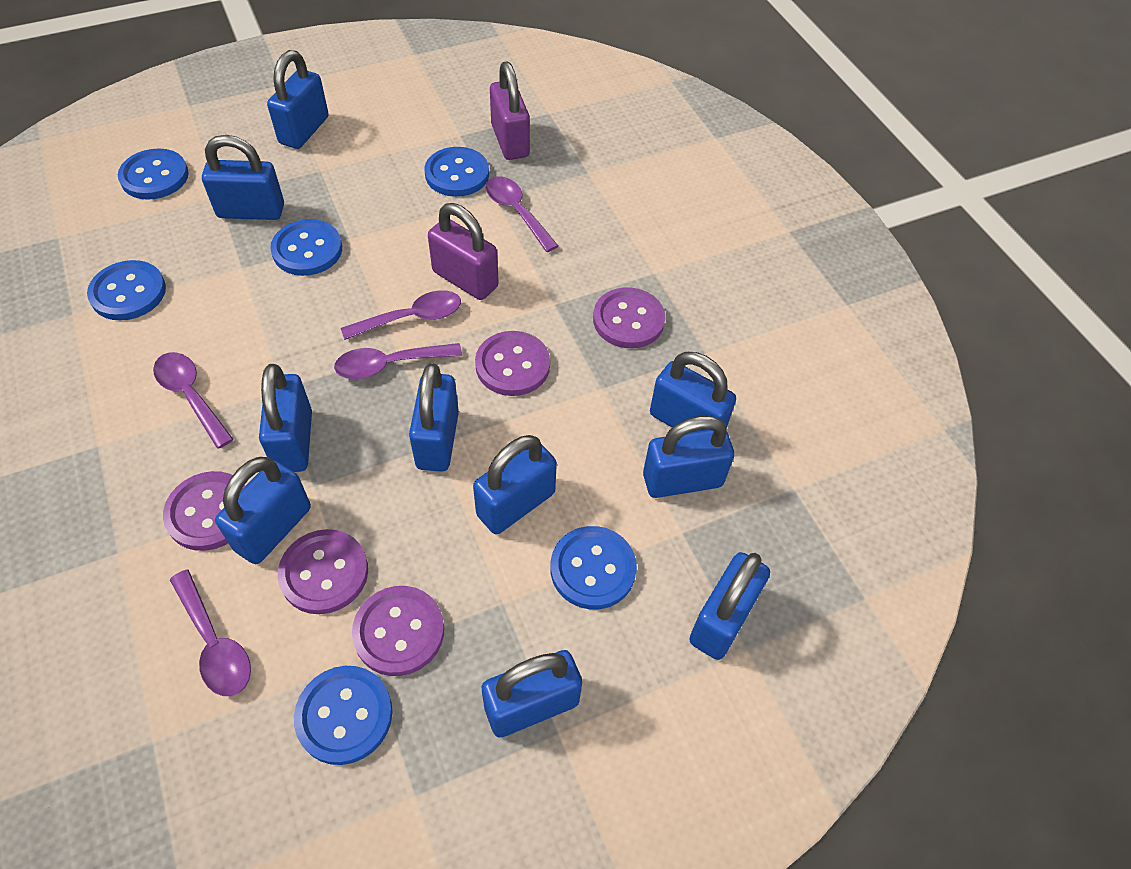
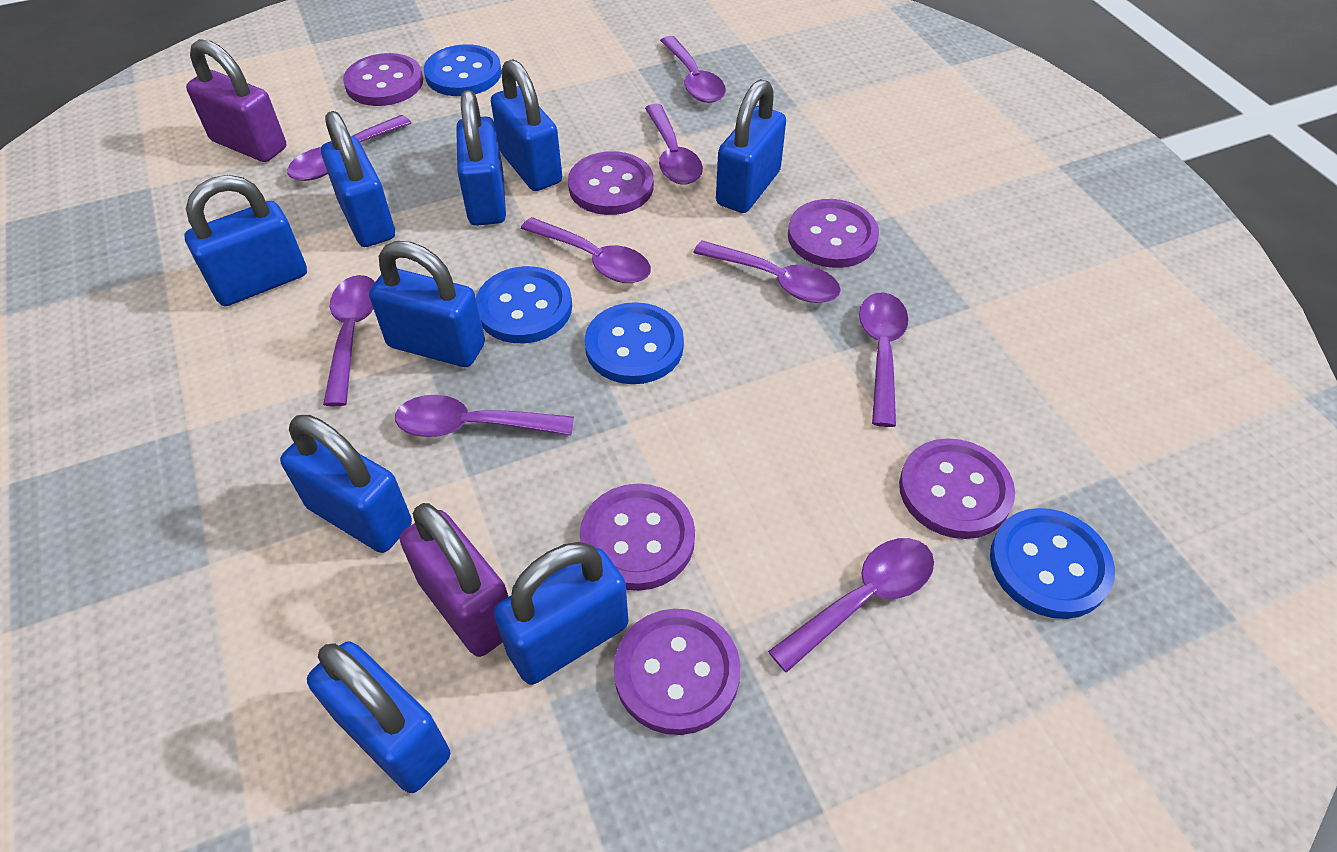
blue button: [87,260,166,321] [118,148,189,200] [270,219,342,276] [294,666,393,765] [424,147,489,197] [550,526,637,609] = 6 -> [424,44,502,96] [476,266,572,343] [585,302,684,384] [990,508,1115,619] = 4
blue padlock: [202,135,284,220] [215,457,311,564] [259,364,312,472] [267,50,329,149] [409,363,459,472] [473,435,557,534] [482,650,582,737] [643,416,734,498] [650,352,736,433] [689,552,770,660] = 10 -> [184,175,307,306] [280,415,412,553] [307,641,450,793] [321,111,395,247] [369,241,485,367] [456,90,506,226] [491,59,562,191] [494,542,628,685] [716,79,786,213] = 9
purple button: [163,471,245,551] [278,529,368,614] [352,586,444,676] [475,331,550,396] [593,287,665,348] = 5 -> [343,53,423,106] [568,151,654,215] [580,484,695,591] [614,609,740,735] [788,199,879,268] [899,438,1015,539] = 6
purple spoon: [153,352,234,449] [170,570,251,696] [334,343,462,379] [341,290,461,340] [486,176,558,252] = 5 -> [287,115,411,181] [323,275,375,406] [395,395,574,437] [521,217,651,283] [645,104,703,185] [660,36,726,103] [693,240,841,303] [768,538,934,673] [859,292,908,427] = 9

